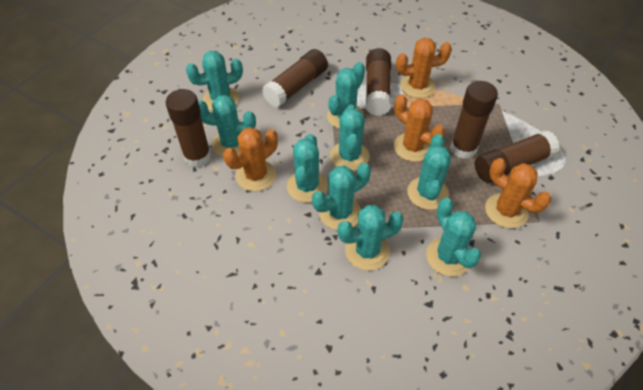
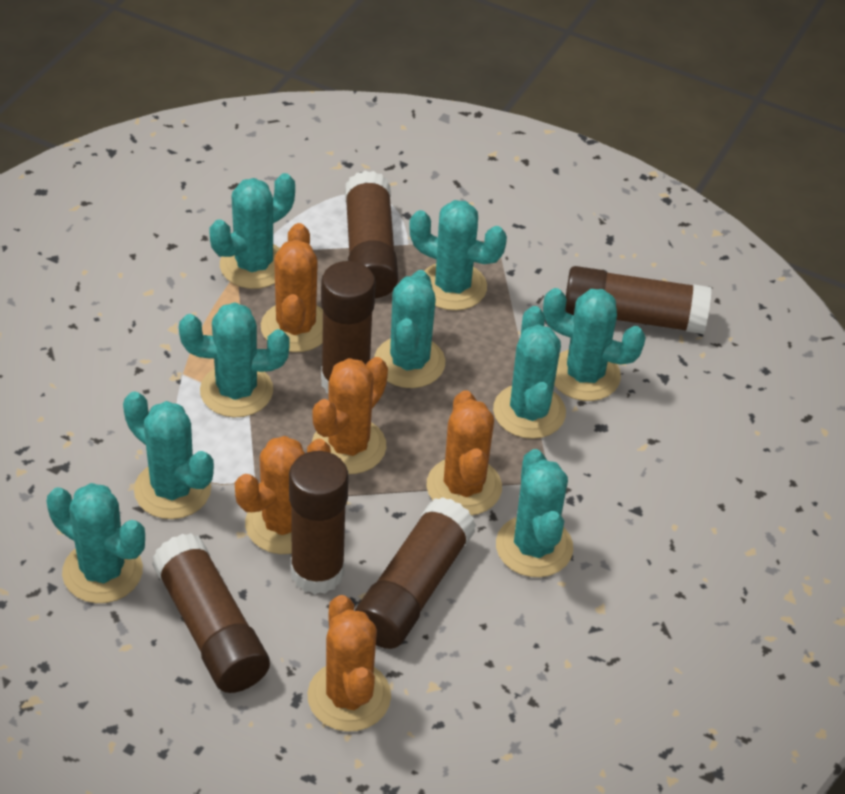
brown glue stick: [165,89,211,167] [262,49,328,108] [366,48,391,116] [450,81,498,159] [475,130,560,183] = 5 -> [152,533,270,693] [289,451,349,594] [321,261,376,393] [345,171,398,298] [354,497,476,649] [565,266,712,334] = 6
orange cactus: [223,127,278,191] [394,94,445,162] [396,38,452,98] [485,158,551,228] = 4 -> [235,436,331,554] [261,223,323,352] [307,595,391,732] [312,357,388,474] [426,390,502,515] = 5

